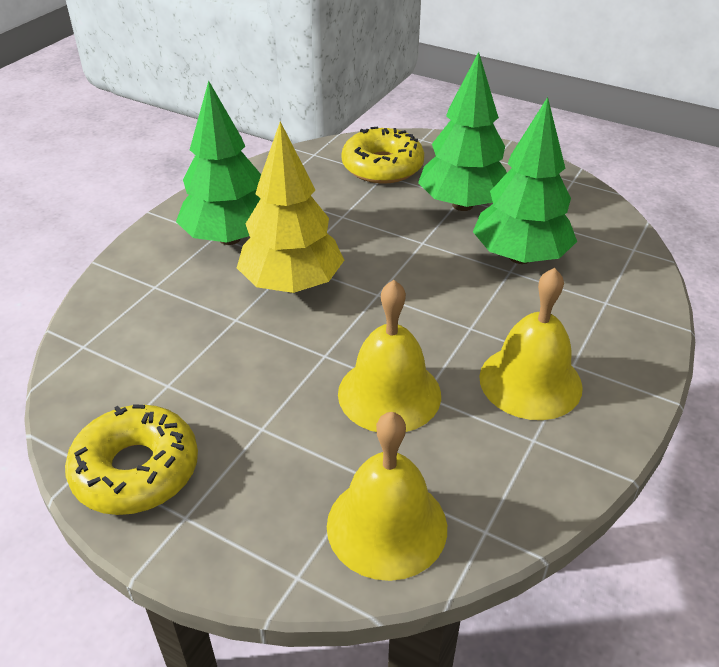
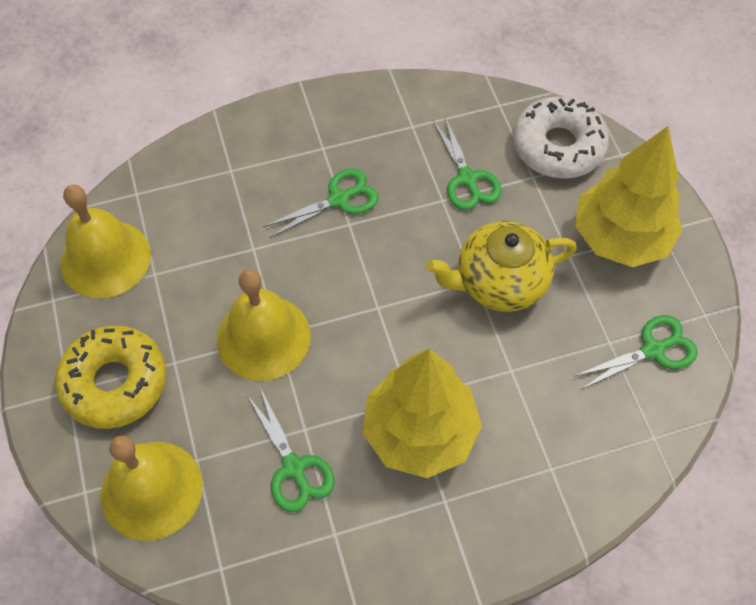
green scissors: none = 0 -> [247,389,335,512] [263,168,379,238] [433,117,502,210] [575,315,698,389] = 4
green tree: [176,81,261,245] [418,52,507,211] [473,97,577,264] = 3 -> none = 0
white donut: none = 0 -> [513,96,609,179] = 1
yellow donut: [65,404,198,515] [342,127,424,184] = 2 -> [55,326,166,429] = 1
yellow teapot: none = 0 -> [426,221,577,312] = 1
yellow tree: [237,122,344,293] = 1 -> [363,349,482,478] [575,126,683,267] = 2

